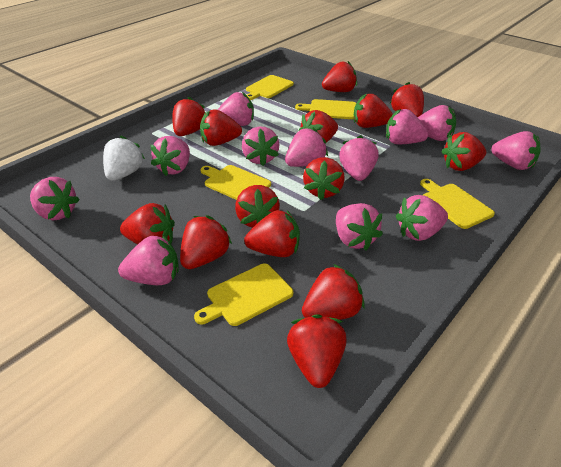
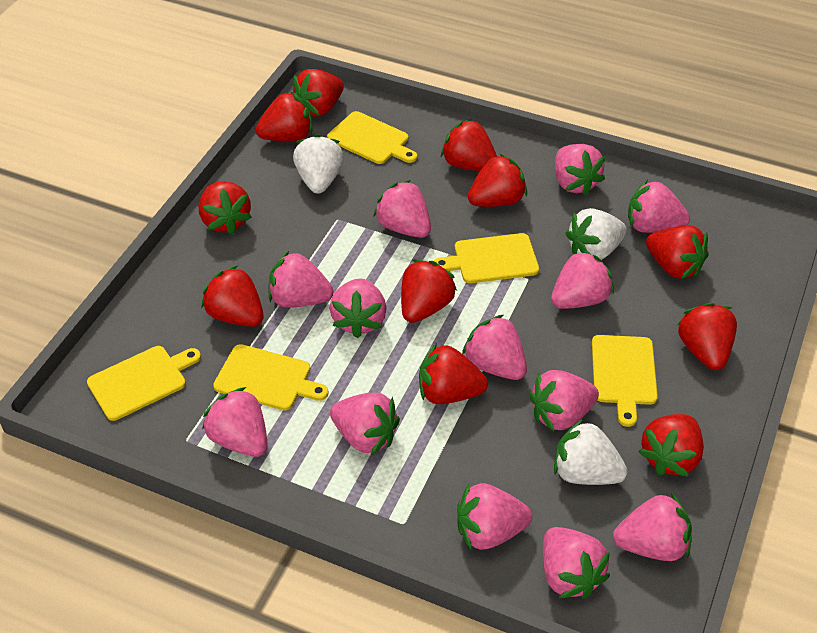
pink strawberry: [30,177,80,220] [118,234,179,285] [150,136,190,176] [218,92,254,126] [242,126,279,166] [285,128,328,167] [336,203,383,250] [339,135,379,181] [386,109,429,144] [396,195,448,241] [418,105,456,141] [491,131,541,170] = 12 -> [202,387,268,457] [268,251,334,308] [330,279,386,338] [330,393,400,455] [373,180,431,238] [457,483,532,550] [462,315,527,380] [529,370,599,432] [543,527,610,599] [551,250,614,309] [555,144,605,196] [613,493,692,561] [628,180,690,233] = 13
red strawberry: [120,203,175,244] [172,97,205,136] [180,215,232,269] [200,109,242,146] [235,185,280,228] [244,210,300,257] [287,314,347,388] [299,110,338,143] [302,264,365,320] [303,157,345,200] [322,61,357,92] [354,94,393,128] [390,82,424,117] [441,132,486,171] = 14 -> [199,181,252,235] [201,266,264,327] [256,92,313,141] [293,69,344,117] [401,259,457,323] [419,343,488,404] [441,119,497,171] [468,154,527,207] [638,414,704,477] [646,225,709,279] [677,303,737,370] = 11
white strawberry: [103,135,145,181] = 1 -> [293,134,344,194] [554,419,628,485] [566,208,627,260] = 3

